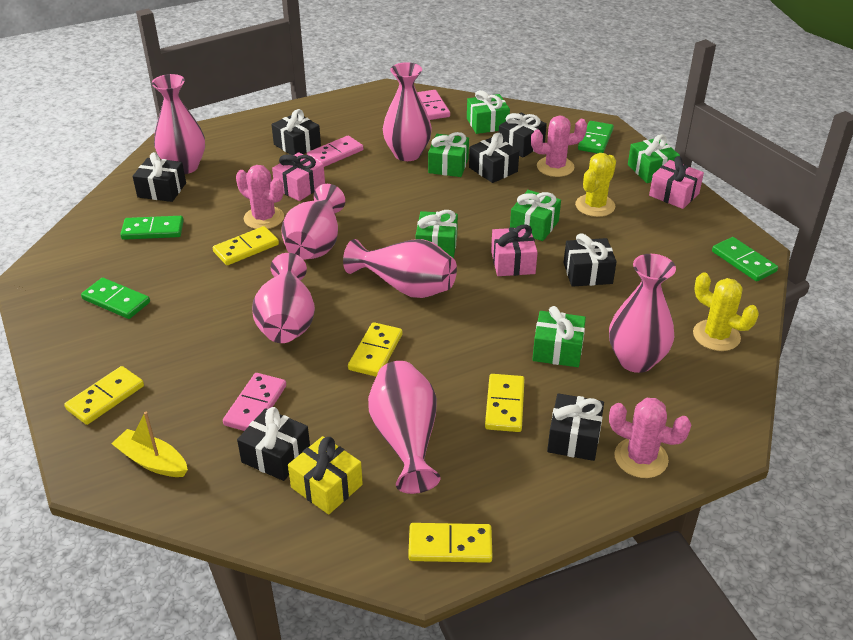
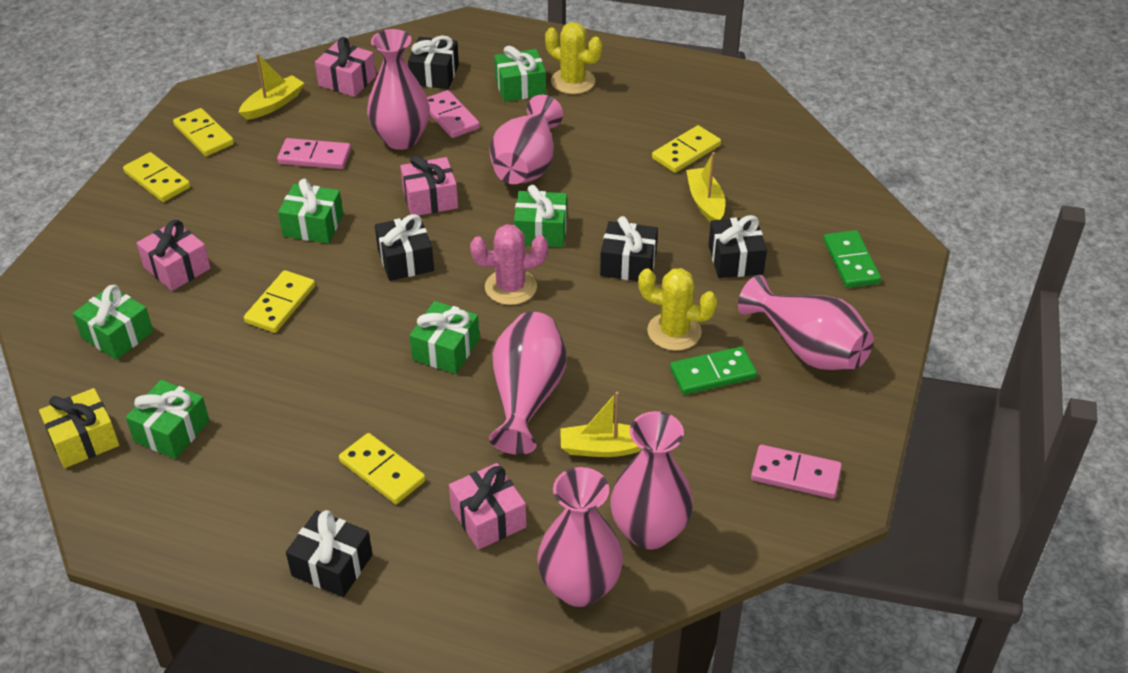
black gift: [132,152,186,202] [237,407,310,481] [271,109,321,155] [469,133,519,183] [499,113,547,158] [547,393,604,461] [564,233,617,287] = 7 -> [286,510,373,597] [375,214,434,281] [408,35,459,89] [600,216,658,281] [708,215,767,278] = 5
green domino: [81,278,150,319] [120,216,184,240] [578,121,614,153] [712,237,778,281] = 4 -> [670,346,757,395] [823,230,881,288] = 2
pink cactus: [236,165,284,229] [531,116,587,177] [609,398,691,478] = 3 -> [470,224,548,305] = 1
pink gift: [272,152,325,201] [491,224,538,276] [649,156,704,209] = 3 -> [137,220,210,291] [315,37,376,97] [400,155,458,215] [449,463,527,550] = 4
pink vase: [152,74,205,174] [252,253,315,343] [281,184,345,260] [343,239,457,298] [368,361,441,494] [383,62,432,161] [609,254,676,373] = 7 -> [367,29,430,150] [489,312,567,455] [490,95,563,184] [537,467,623,607] [610,411,693,549] [738,275,874,370] = 6
yellow boat: [111,412,188,477] = 1 -> [239,53,304,120] [560,392,641,457] [686,152,725,223] = 3

